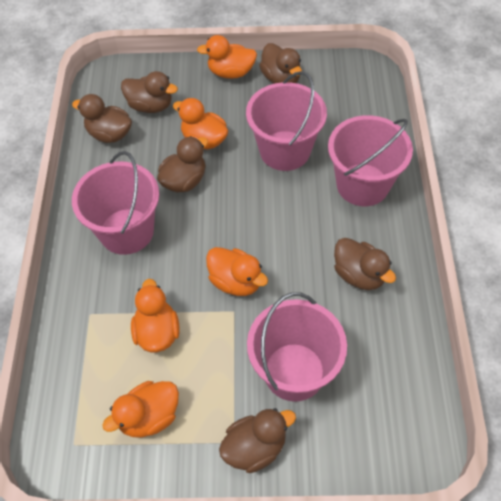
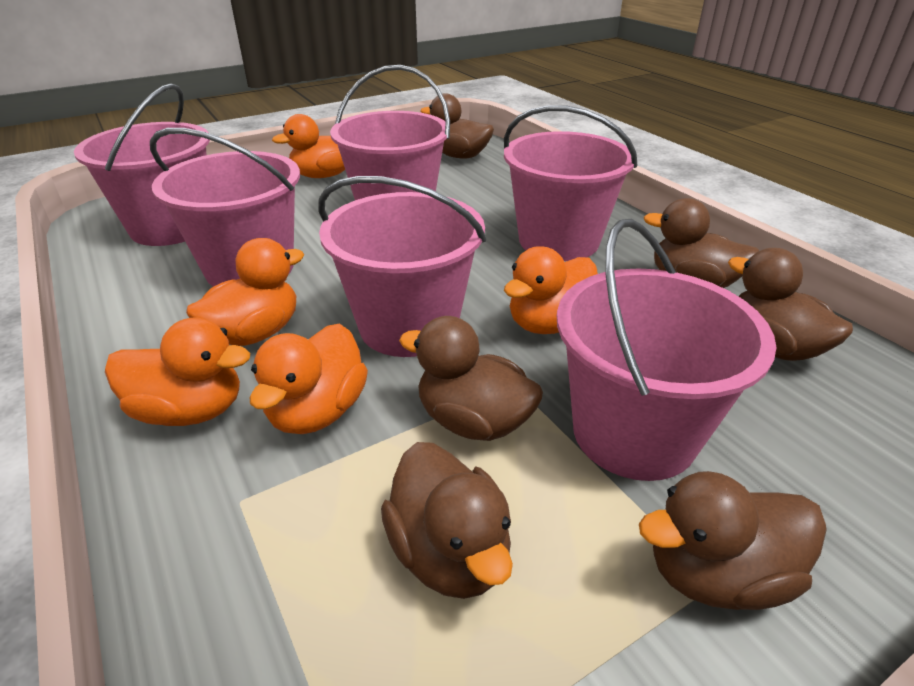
pink bucket: [72,151,159,255] [246,71,327,171] [247,292,347,402] [328,115,413,206] = 4 -> [74,83,210,246] [150,128,300,287] [318,176,486,357] [330,65,450,200] [504,105,637,261] [557,219,777,481] = 6

